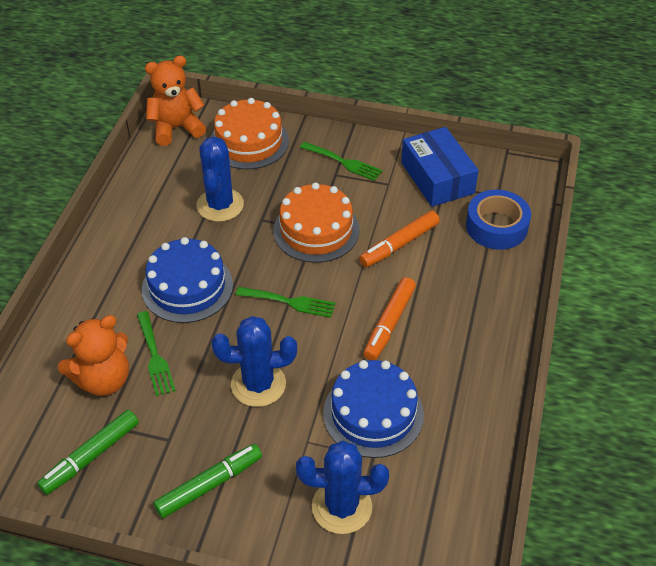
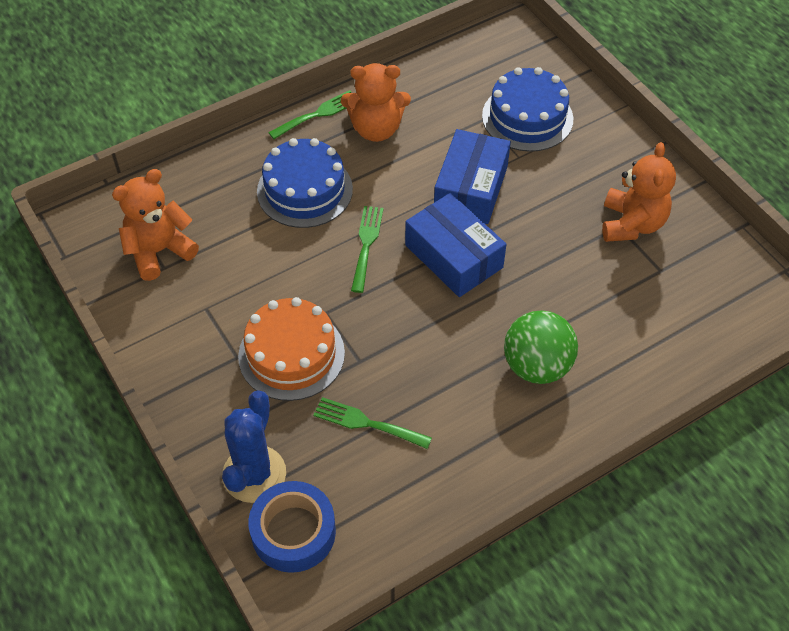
blue box: [401,127,479,207] = 1 -> [405,193,507,297] [434,129,511,224] = 2
blue cactus: [196,136,244,222] [212,316,297,407] [296,441,389,534] = 3 -> [222,390,286,503] = 1
green ball: none = 0 -> [504,311,578,384] = 1
green marker: [37,410,139,495] [153,444,262,518] = 2 -> none = 0
orange cake: [211,98,289,169] [273,182,360,263] = 2 -> [238,297,345,401] = 1
orange marker: [359,211,440,268] [363,277,416,360] = 2 -> none = 0
orange teddy bear: [58,315,129,396] [145,56,206,146] = 2 -> [112,169,199,281] [341,63,411,142] [602,142,676,242] = 3

